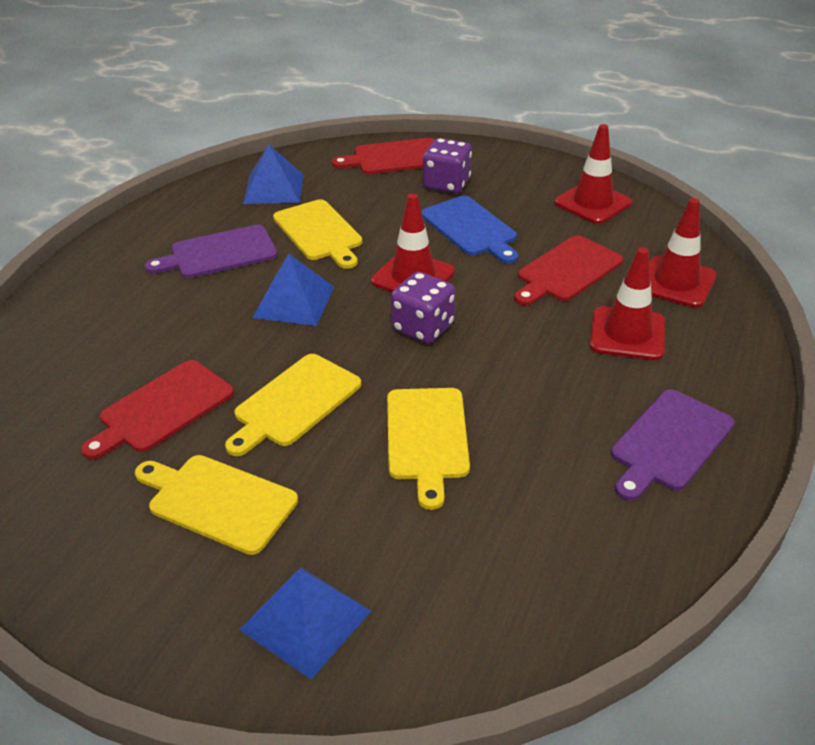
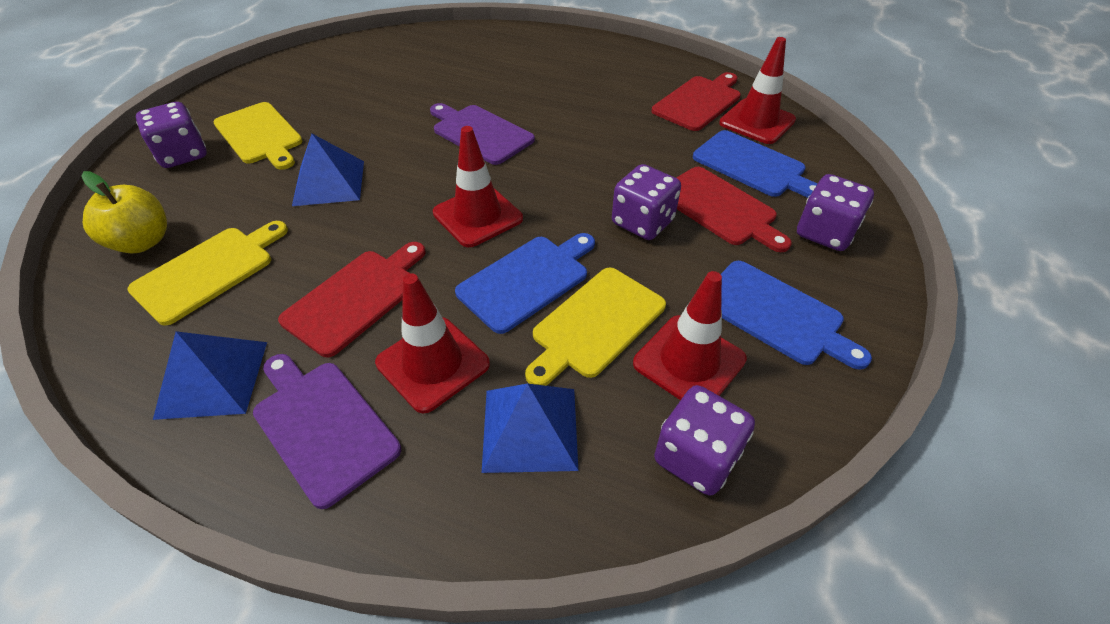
blue cutting board: [421,196,518,264] = 1 -> [455,233,595,334] [693,130,817,198] [721,261,872,370] = 3
purple dice: [391,272,455,344] [423,138,472,194] = 2 -> [136,102,207,168] [612,164,681,240] [654,385,755,496] [797,174,874,251] = 4
yellow apple: none = 0 -> [81,171,167,253] = 1
yellow cutting board: [135,455,298,555] [225,354,361,456] [273,199,362,269] [387,388,470,510] = 4 -> [127,221,288,326] [214,102,302,170] [525,268,666,386] = 3

